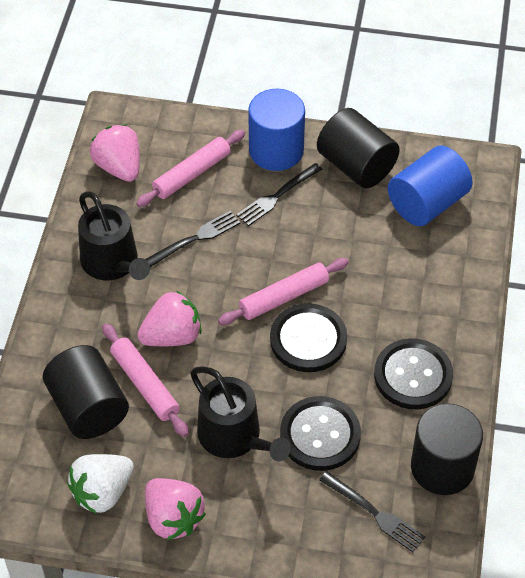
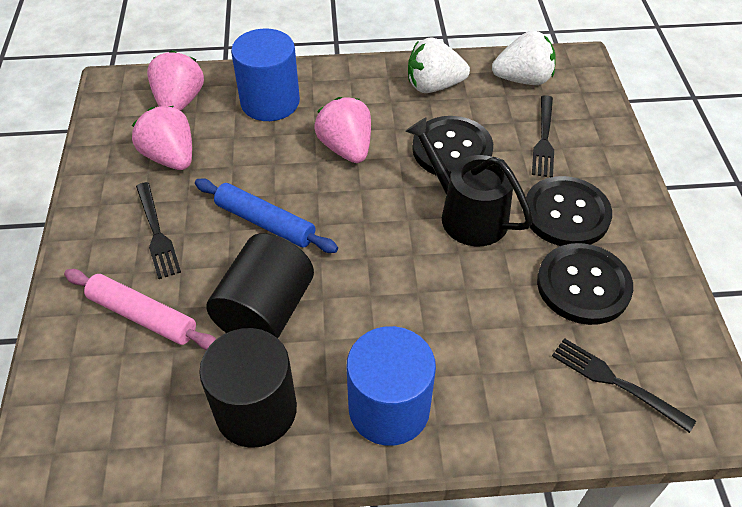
black cylinder: [43,345,129,439] [317,108,400,188] [411,403,483,495] = 3 -> [199,328,297,448] [206,233,314,338] = 2
black watering can: [78,191,150,280] [190,366,291,461] = 2 -> [406,117,533,246] = 1
blue rolling pin: none = 0 -> [195,178,338,253] = 1
pink rolling pin: [102,323,189,437] [136,130,245,207] [218,258,349,325] = 3 -> [64,269,216,350] = 1
white strawberry: [67,454,134,513] = 1 -> [408,37,470,93] [492,30,556,85] = 2

